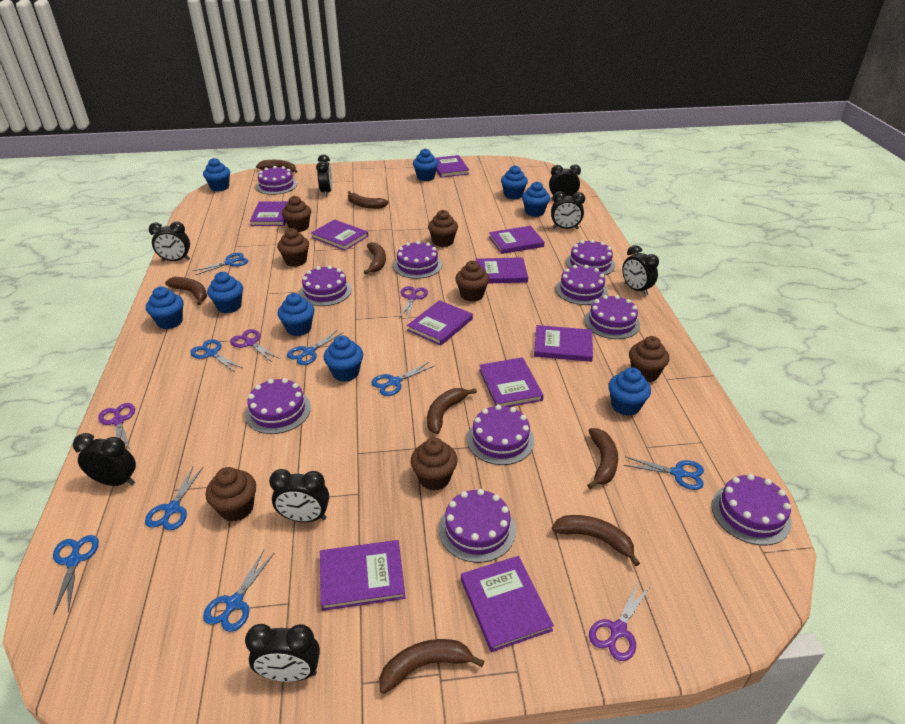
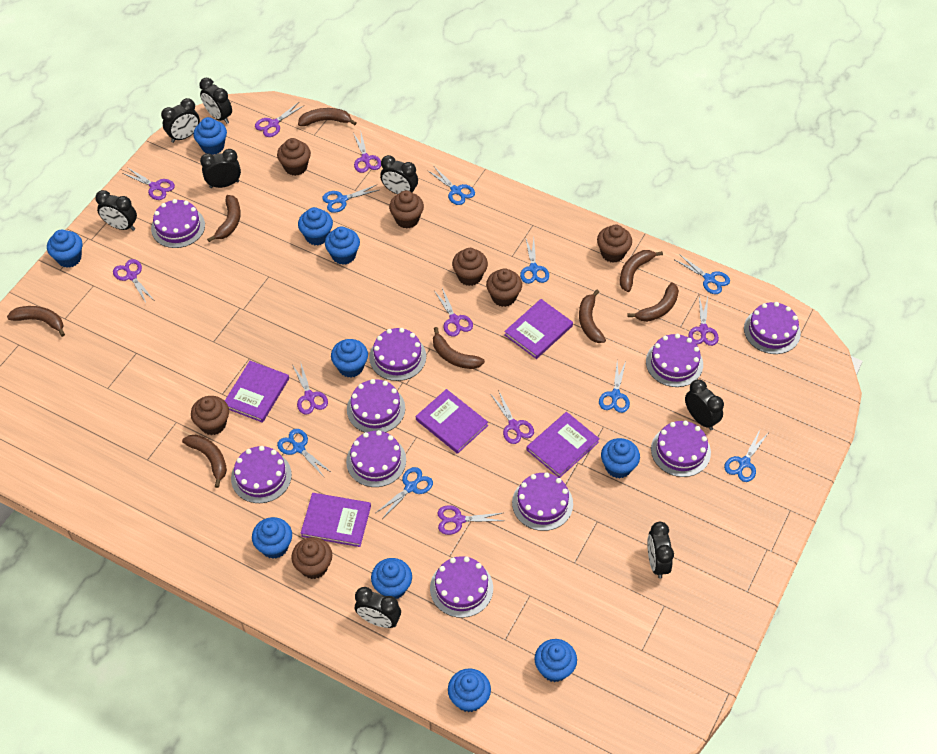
blue cupcake: [146,286,184,329] [203,158,230,191] [207,272,243,313] [277,293,314,336] [324,336,363,382] [413,148,438,181] [501,165,528,199] [522,181,550,217] [608,368,651,416] = 9 -> [47,230,83,268] [193,117,227,155] [252,517,292,559] [298,207,333,245] [325,226,360,265] [331,339,368,378] [371,558,412,599] [448,668,491,712] [534,639,577,682] [601,438,640,479] = 10
purple book: [250,201,289,226] [311,219,368,251] [320,540,405,611] [407,300,473,345] [436,155,469,178] [461,556,554,652] [475,257,528,284] [479,357,544,407] [489,226,545,254] [534,325,593,362] = 10 -> [225,361,289,423] [301,493,371,547] [416,389,488,454] [504,299,573,359] [526,412,600,478] = 5
purple scissors: [99,403,135,450] [230,329,280,362] [399,286,428,320] [589,580,650,661] = 4 -> [113,259,154,303] [122,167,175,200] [255,102,305,137] [293,361,328,414] [353,133,381,173] [434,288,473,337] [437,505,504,535] [491,390,534,444] [688,297,719,346] = 9

